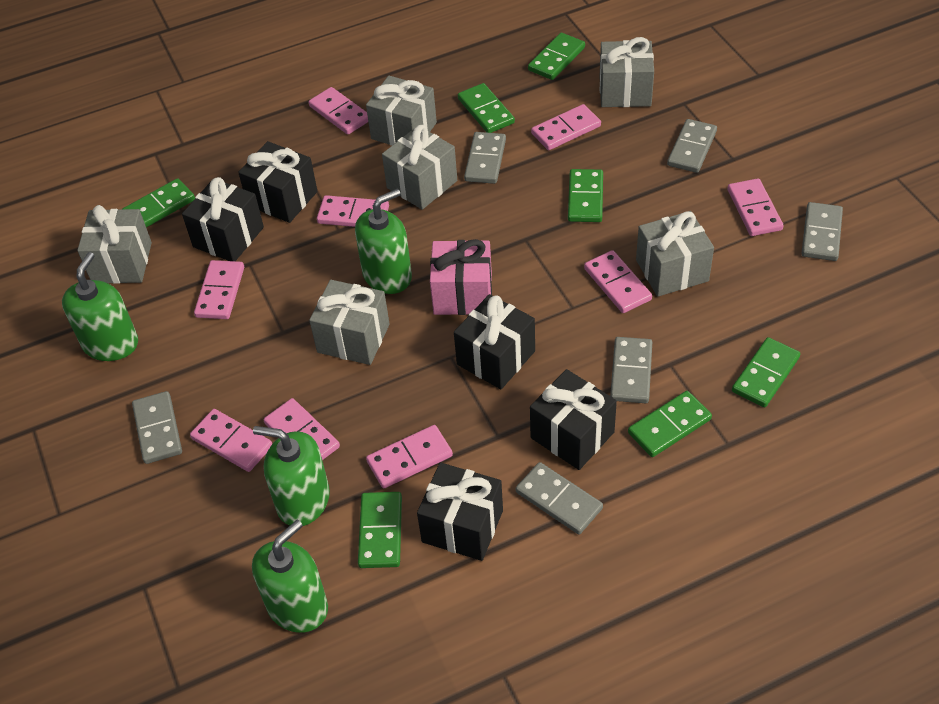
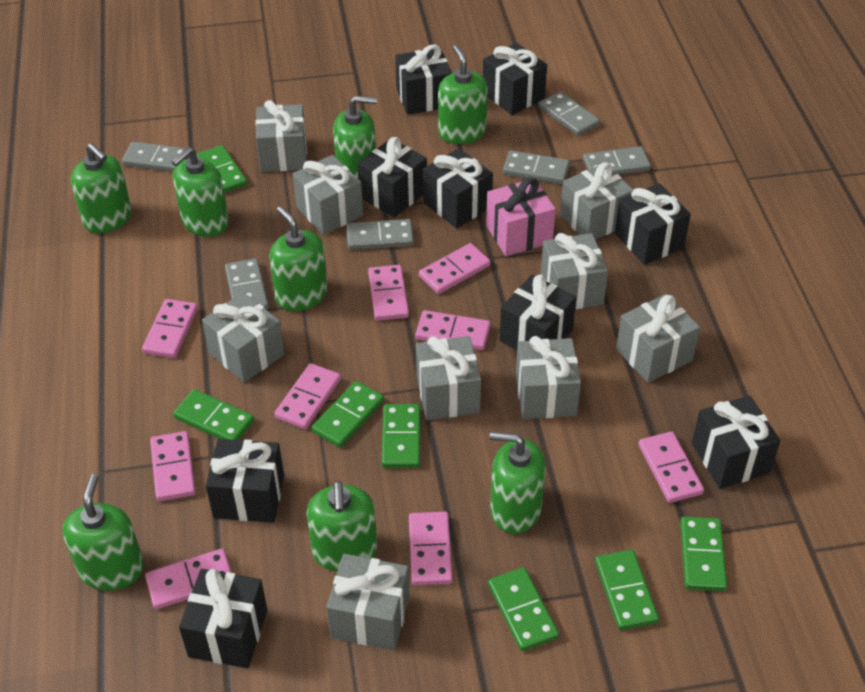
black gift: [182,177,264,261] [238,141,317,223] [417,463,503,561] [454,294,535,389] [530,369,617,470] = 5 -> [179,569,267,668] [206,439,284,523] [357,137,427,218] [395,44,452,115] [423,148,493,228] [483,43,547,115] [499,275,576,350] [615,183,691,265] [692,396,780,489] = 9
green soap dispenser: [62,252,138,361] [252,520,328,633] [253,426,330,526] [355,189,412,294] = 4 -> [62,474,144,591] [71,143,132,234] [172,147,229,237] [269,206,328,311] [307,481,377,572] [333,96,377,178] [438,45,488,144] [490,432,546,534] = 8
grey gift: [77,205,152,284] [309,280,390,365] [366,76,437,146] [382,125,457,210] [600,37,654,107] [636,211,714,297] = 6 -> [202,292,285,383] [255,100,307,172] [292,155,363,235] [326,554,410,650] [416,336,481,420] [516,336,581,419] [541,233,608,309] [560,162,633,240] [616,294,700,383] = 9

